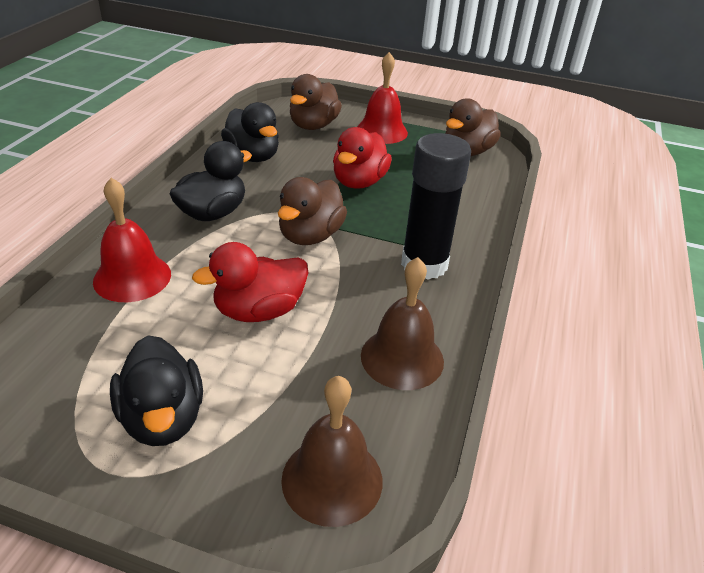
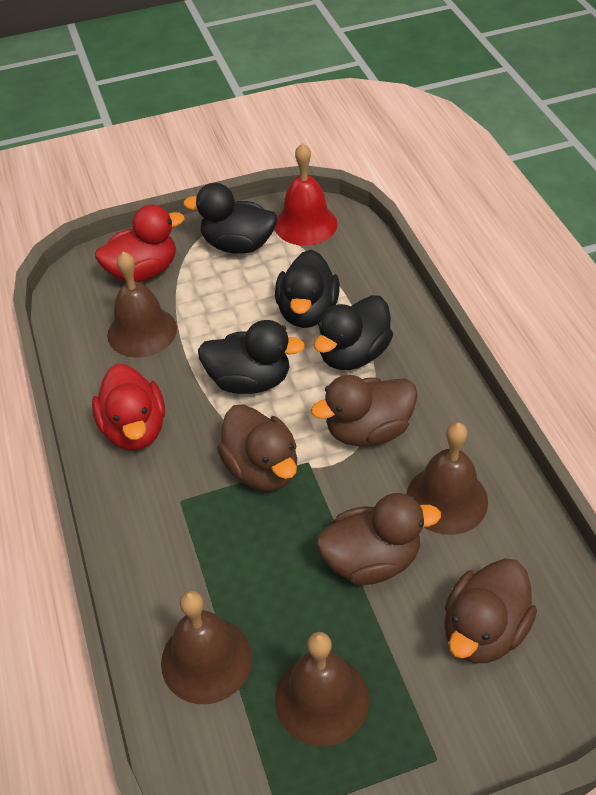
black duck: [110,335,203,446] [170,141,252,221] [221,102,279,162] = 3 -> [183,183,277,254] [198,320,305,394] [275,250,340,328] [314,295,393,370] = 4
black glue stick: [401,133,471,280] = 1 -> none = 0
brown bell: [281,376,383,527] [361,257,444,390] = 2 -> [107,251,177,358] [161,591,252,704] [275,632,369,746] [406,422,488,535] = 4
brown duck: [278,177,347,245] [290,74,342,130] [445,98,501,156] = 3 -> [217,404,297,491] [311,375,418,446] [316,493,441,585] [444,558,537,663] = 4
red bell: [93,178,171,302] [357,52,408,144] = 2 -> [275,143,338,246] = 1

